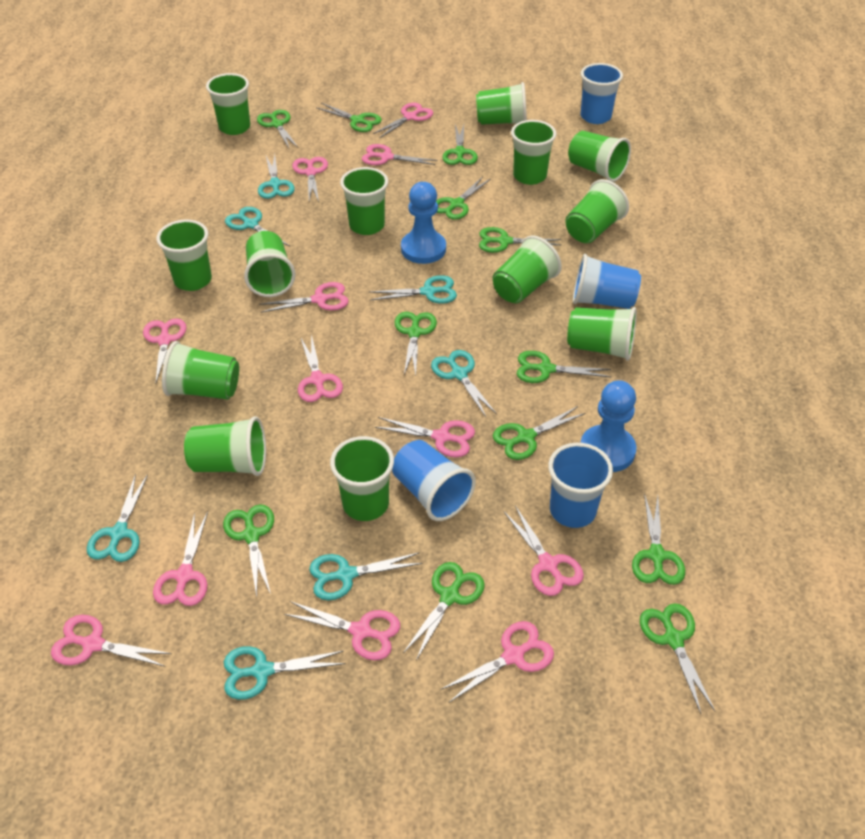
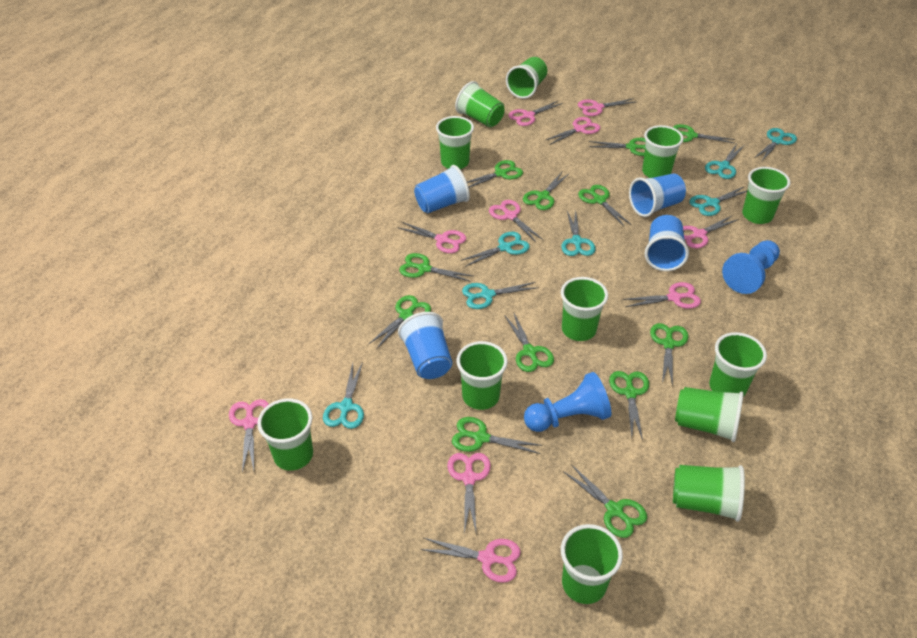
green cup: [157,220,212,291] [162,341,239,400] [184,416,266,476] [206,73,250,135] [244,231,296,297] [330,436,394,521] [340,167,388,235] [476,82,527,125] [493,235,562,303] [511,120,556,185] [565,179,629,243] [567,307,637,361] [568,131,631,182] = 13 -> [257,398,313,471] [436,116,474,169] [455,81,505,127] [457,341,508,410] [506,57,547,99] [561,277,608,341] [561,524,623,604] [642,125,684,178] [673,465,745,522] [675,387,744,442] [709,332,767,397] [742,167,791,224] = 12
pink scissors: [51,615,172,666] [143,318,186,382] [153,512,208,606] [259,282,349,313] [284,601,400,660] [292,157,328,202] [298,334,343,402] [362,144,438,165] [373,103,433,138] [375,417,475,457] [441,621,554,702] [504,506,584,596] = 12 -> [229,399,269,473] [397,222,466,253] [420,538,521,583] [447,453,491,533] [489,200,543,242] [508,101,563,126] [546,117,600,145] [578,98,635,116] [623,282,701,309] [683,215,739,248] = 10

